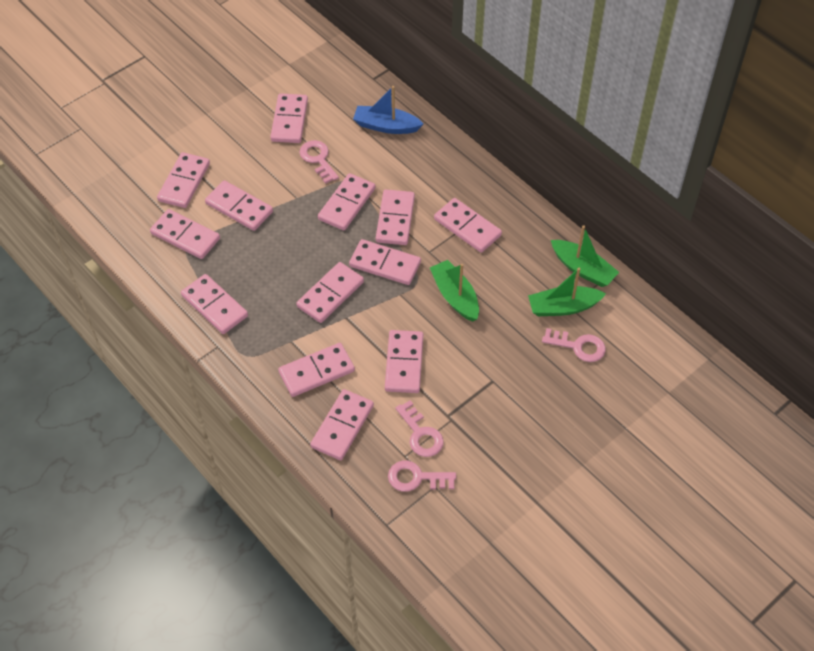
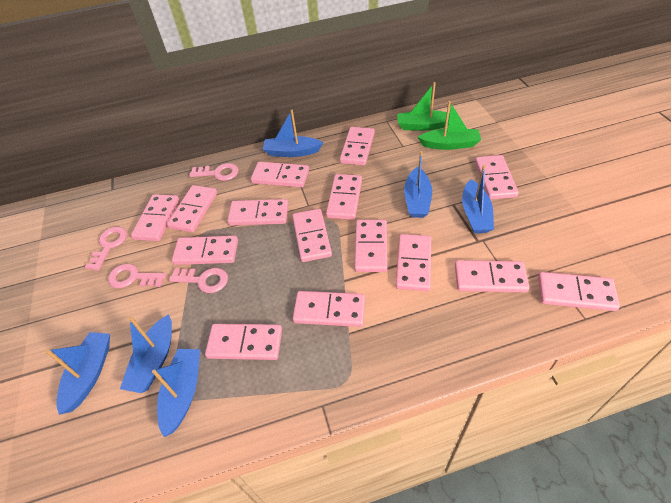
blue boat: [353,86,424,134] = 1 -> [45,332,110,415] [120,314,172,393] [152,349,200,437] [263,110,323,157] [404,151,432,218] [462,165,494,233] = 6
green boat: [430,260,479,322] [528,268,606,316] [551,225,619,287] = 3 -> [397,82,450,131] [418,101,481,150] = 2
pink domino: [150,209,220,259] [157,152,210,208] [181,274,248,334] [205,180,273,231] [270,93,308,143] [278,343,355,397] [296,262,364,323] [310,389,374,460] [318,173,375,230] [349,239,421,285] [376,189,415,245] [385,330,423,393] [434,198,502,253] = 13 -> [131,194,179,241] [167,185,217,232] [172,236,238,265] [205,324,282,360] [227,199,289,225] [251,162,309,187] [292,209,332,262] [293,291,365,327] [326,174,362,220] [340,127,375,165] [355,220,388,272] [396,234,431,291] [455,260,530,292] [475,155,519,200] [538,272,620,311] = 15

